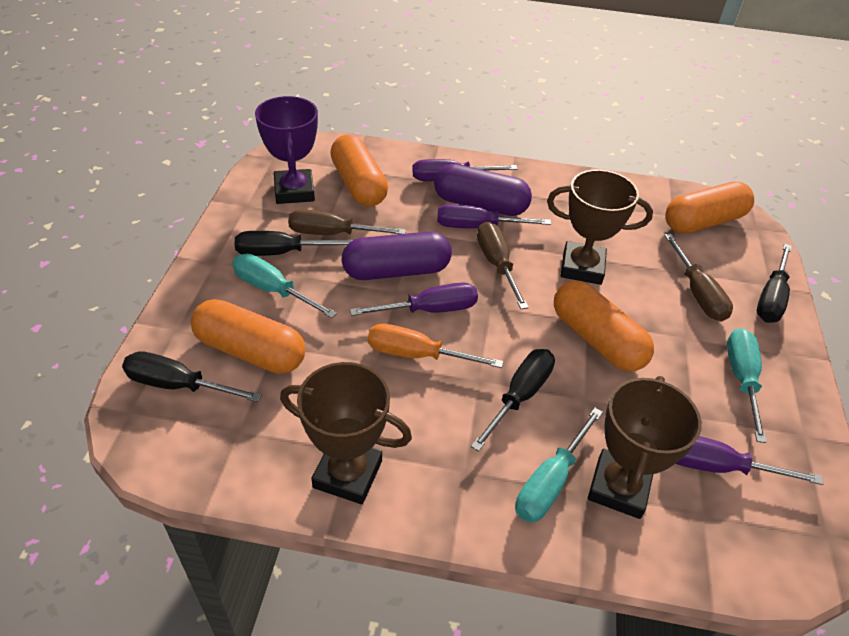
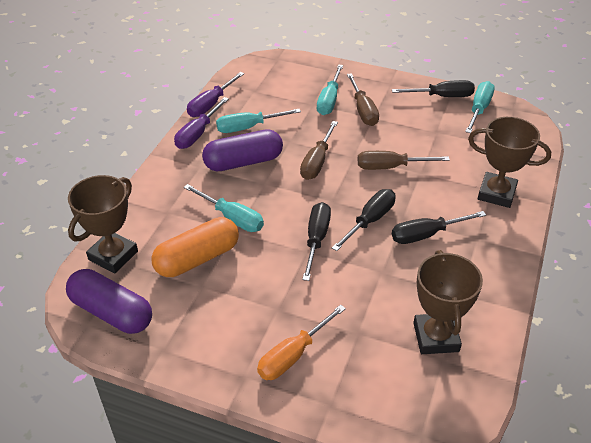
orange capsule: [191,299,305,374] [330,135,388,207] [554,280,654,372] [665,181,754,234] = 4 -> [152,217,239,277] = 1
purple screwdriver: [350,282,478,316] [412,159,517,181] [437,204,551,228] [675,436,823,485] = 4 -> [174,97,229,149] [187,72,244,117] = 2
purple trophy: [255,96,318,204] = 1 -> none = 0
turquoise screwdriver: [232,254,337,318] [515,408,603,522] [727,328,767,443] = 3 -> [184,184,264,232] [216,109,301,133] [317,64,343,115] [465,81,495,133] = 4

